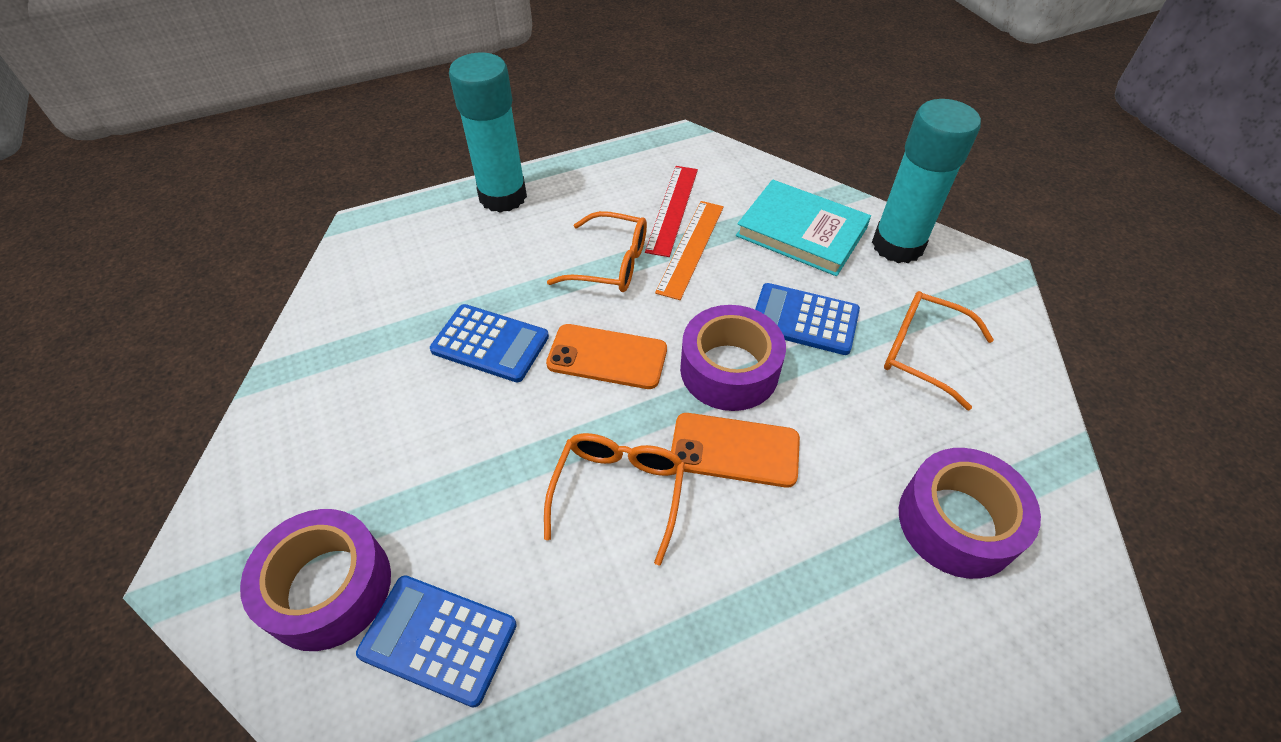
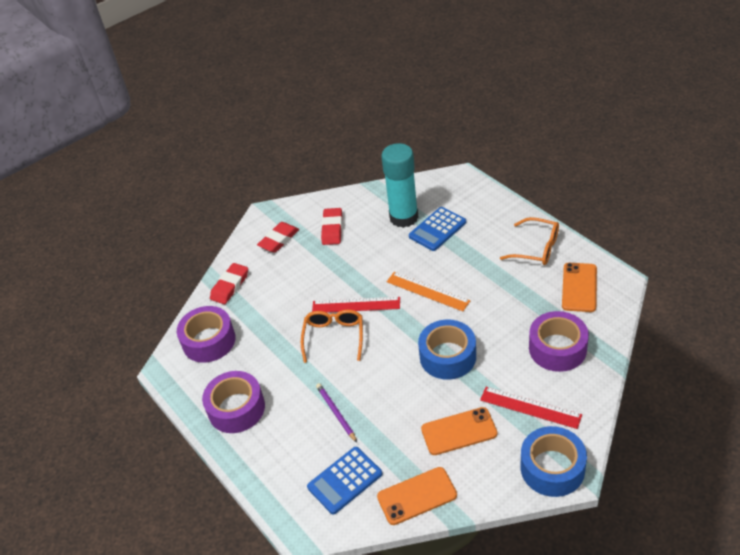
blue calculator: [356,575,517,708] [430,304,549,382] [755,283,860,355] = 3 -> [307,447,382,515] [409,207,466,251] = 2
blue tape: none = 0 -> [418,320,476,380] [521,426,587,497] = 2
orange glasses: [544,433,685,566] [547,211,647,292] [884,291,994,411] = 3 -> [301,310,363,363] [500,217,559,265] = 2
orange phone: [546,324,667,389] [671,413,800,488] = 2 -> [377,467,457,525] [421,407,497,455] [562,263,597,312] = 3
purple pencil: none = 0 -> [316,383,357,443] = 1
red eraser: none = 0 -> [210,263,248,304] [257,222,299,253] [321,208,342,245] = 3
red ruler: [645,166,698,257] = 1 -> [312,297,400,313] [480,387,582,429] = 2
turquoise book: [736,179,871,276] = 1 -> none = 0
turquoise glue stick: [449,53,527,213] [872,99,981,263] = 2 -> [381,143,418,228] = 1

